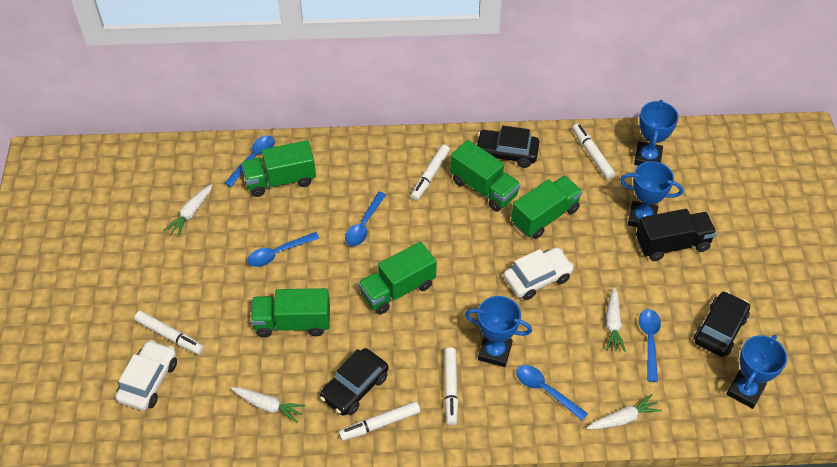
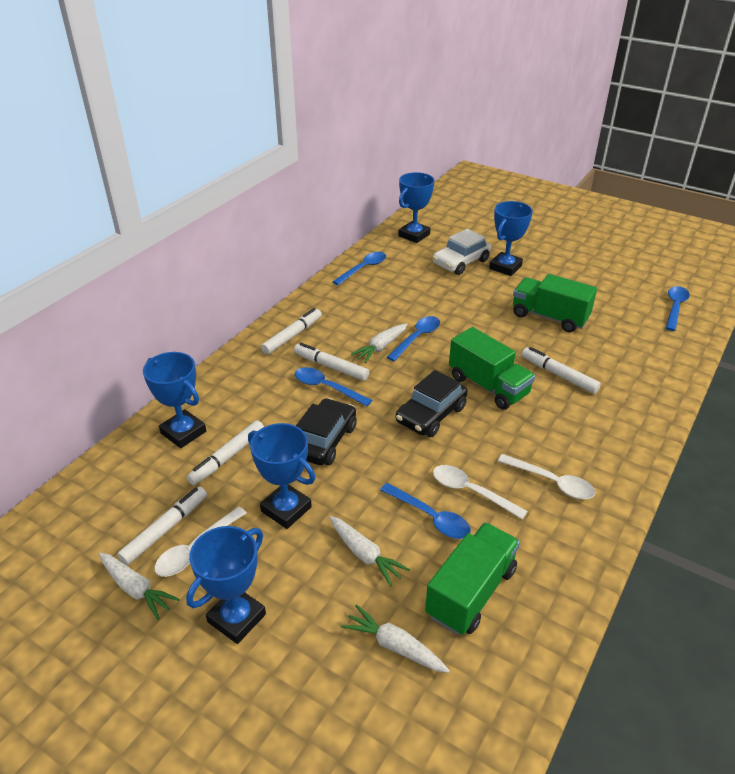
black car: [320,348,388,416] [477,126,539,168] [694,291,750,357] = 3 -> [296,398,357,465] [396,370,468,437] = 2
black truck: [636,209,717,261] = 1 -> none = 0
blue trophy: [465,296,532,367] [620,161,683,227] [634,100,679,166] [726,335,787,409] = 4 -> [143,352,206,448] [186,526,266,644] [248,423,315,529] [399,172,434,243] [489,201,533,276] = 5
green truck: [241,140,316,197] [251,288,330,338] [358,242,437,315] [450,140,521,212] [511,176,582,239] = 5 -> [425,522,520,635] [449,327,535,410] [513,274,597,332] = 3
white car: [115,340,177,411] [503,247,574,300] = 2 -> [433,229,491,275] = 1
white spoon: none = 0 -> [154,507,247,577] [433,465,528,520] [498,454,595,499] = 3

